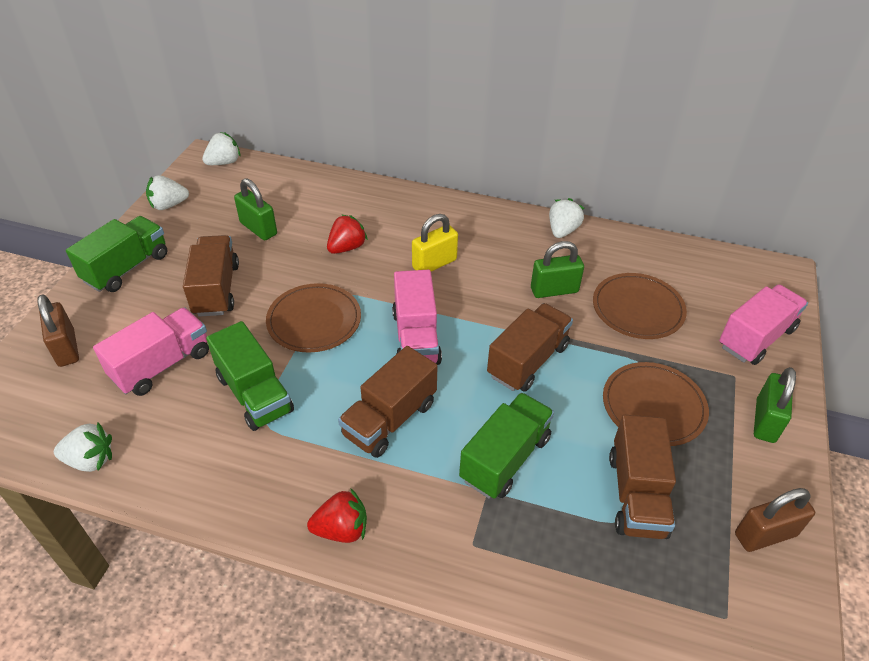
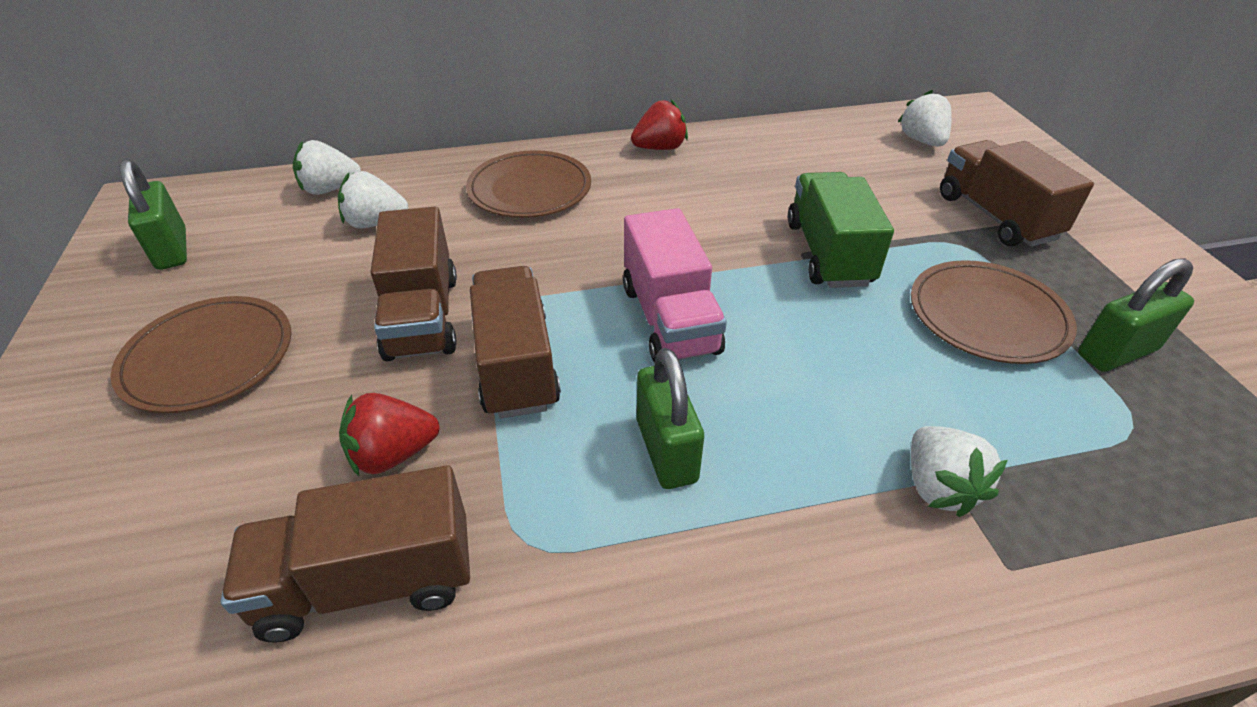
brown padlock: [37,294,79,367] [735,488,815,552] = 2 -> none = 0
green truck: [66,216,167,292] [206,321,294,431] [459,393,554,499] = 3 -> [788,172,894,288] = 1
pink truck: [93,308,209,396] [392,270,442,365] [719,284,808,365] = 3 -> [623,208,727,363] = 1
yellow padlock: [412,214,458,272] = 1 -> none = 0

